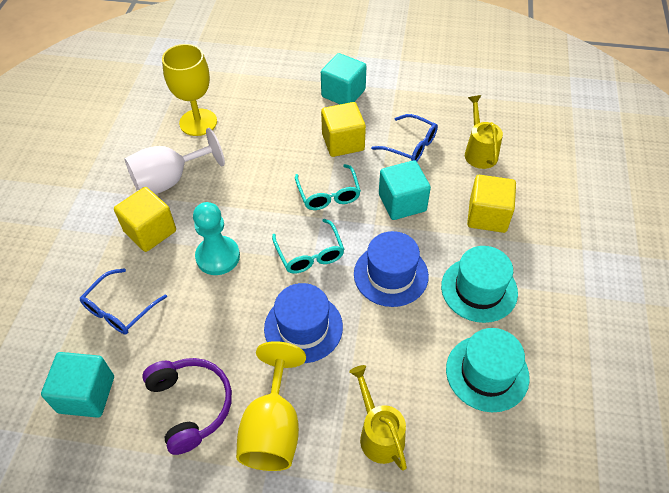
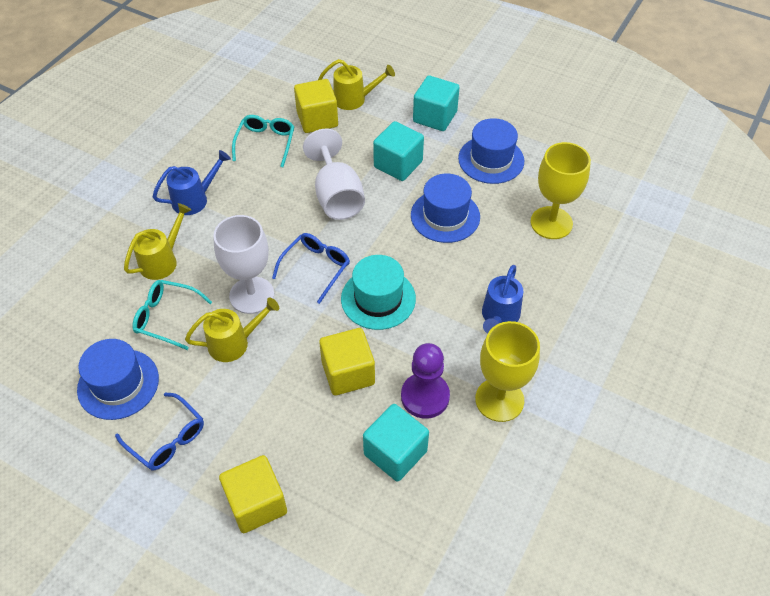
blue hat: [264,283,343,363] [354,231,429,307] = 2 -> [77,339,159,420] [411,174,480,243] [458,118,524,184] = 3
blue watering can: none = 0 -> [152,150,231,215] [482,265,523,333] = 2
purple headphones: [142,358,232,455] = 1 -> none = 0
purple pawn: none = 0 -> [401,343,450,419] = 1
turquoise hat: [441,246,518,323] [446,328,530,412] = 2 -> [341,255,416,330] = 1
turquoise pawn: [193,202,240,275] = 1 -> none = 0
white goblet: [125,128,225,194] = 1 -> [213,215,274,314] [303,129,365,220] = 2
yellow watering can: [349,365,407,471] [465,95,503,169] = 2 -> [124,203,191,280] [185,297,279,362] [318,59,395,110] = 3

